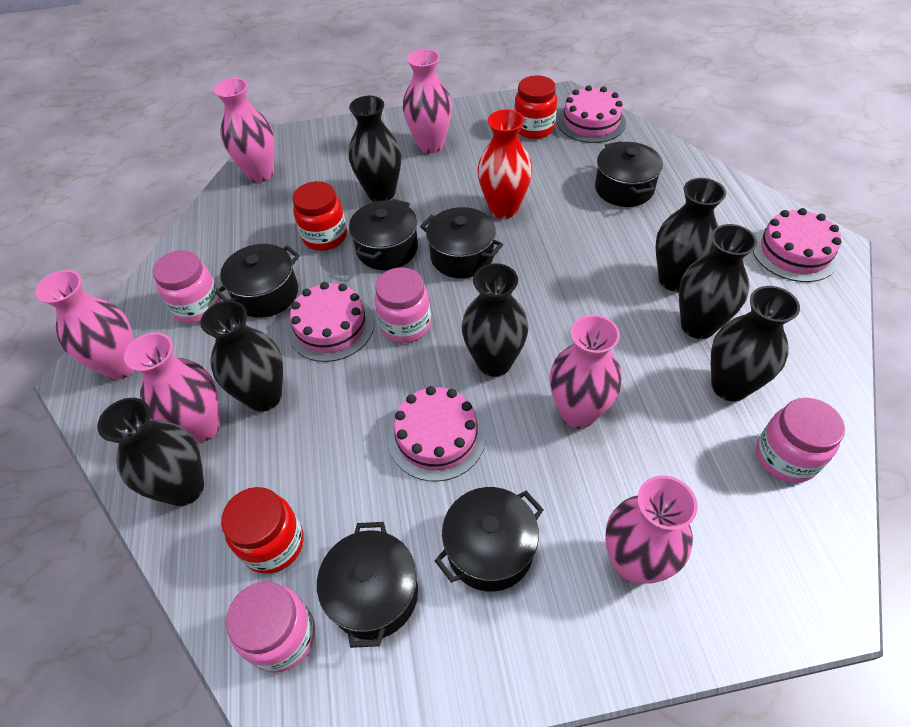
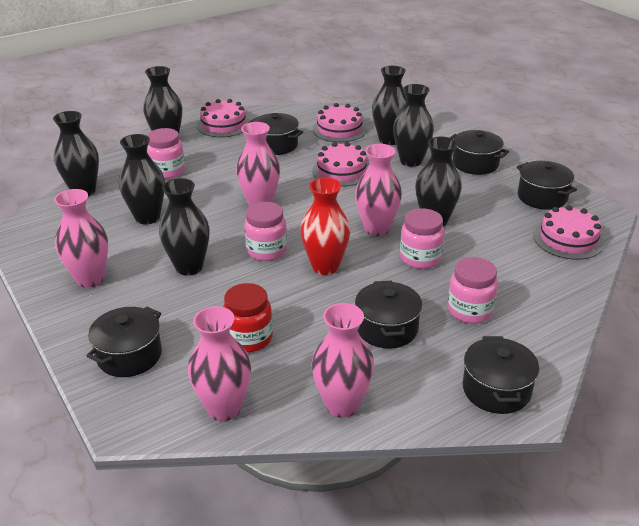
pink vase: [36,270,135,380] [124,332,220,443] [214,78,274,182] [403,49,452,153] [550,315,622,429] [605,475,697,584] = 6 -> [54,189,108,288] [188,306,251,421] [236,122,280,206] [312,303,374,418] [355,144,402,236] = 5
red jar: [221,487,304,574] [292,181,347,251] [514,75,557,139] = 3 -> [223,283,273,352] = 1

